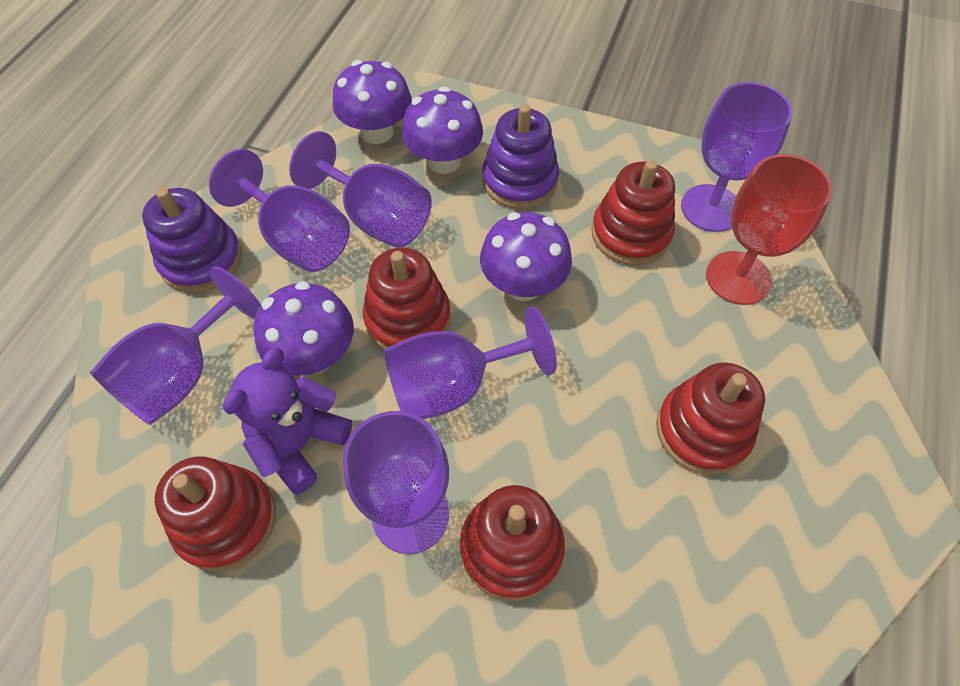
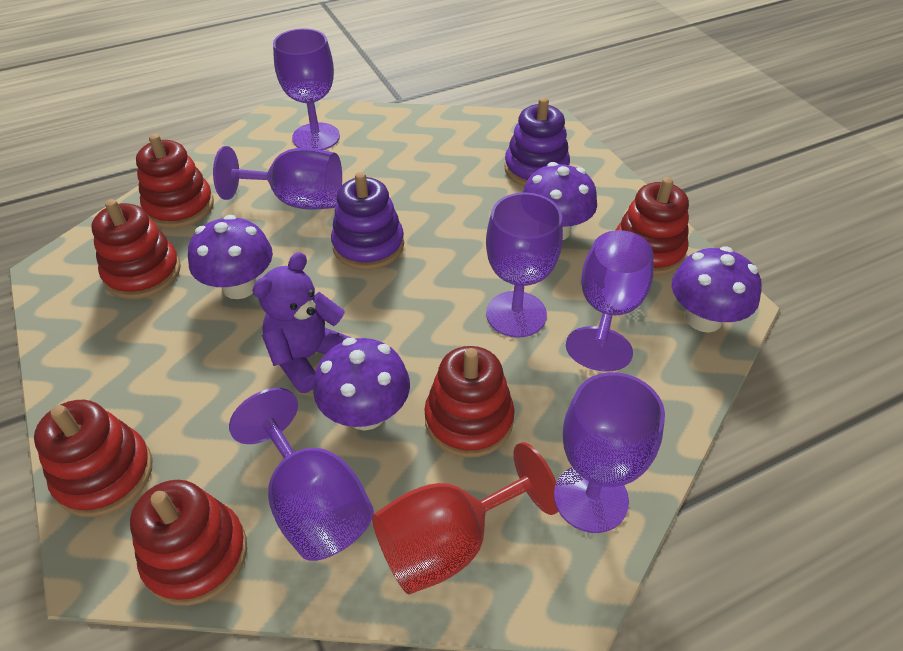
red stacking toy: [155,456,276,572] [363,248,451,350] [460,485,565,601] [591,160,675,265] [656,362,765,475] = 5 -> [34,400,153,517] [91,199,181,299] [130,480,247,606] [136,134,214,228] [424,346,515,458] [616,177,689,276] = 6

